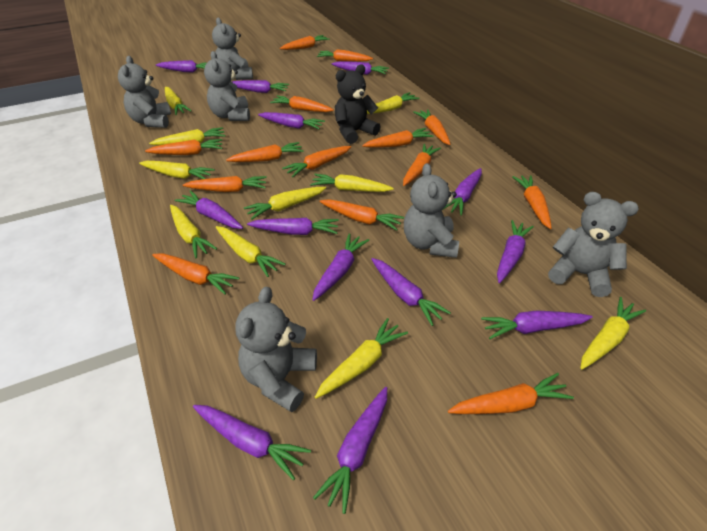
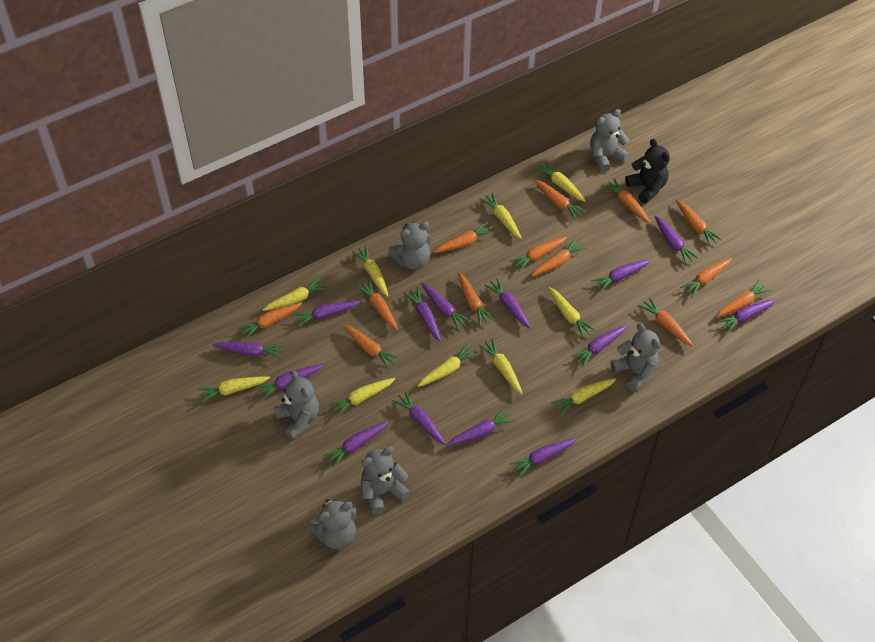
orange carrot: [145,139,223,155] [152,253,239,295] [183,176,267,192] [226,142,304,162] [270,96,334,112] [280,35,330,50] [282,146,351,177] [317,49,373,62] [320,199,404,231] [362,128,433,148] [403,144,441,186] [413,109,451,145] [448,373,574,414] [512,175,552,229] = 14 -> [237,302,302,340] [343,324,400,369] [355,279,398,330] [434,222,495,253] [458,272,495,326] [509,237,567,272] [531,238,587,276] [534,180,586,220] [603,179,650,223] [638,297,693,347] [676,199,723,246] [680,257,732,297] [716,280,771,318] = 13
purple carrot: [156,60,207,73] [175,190,243,229] [193,405,311,480] [232,80,289,93] [247,218,339,235] [258,112,325,129] [312,233,369,301] [313,387,387,514] [332,61,389,75] [371,258,451,326] [442,168,482,216] [481,310,593,339] [497,220,534,283] = 13 -> [213,342,284,358] [254,364,323,400] [292,301,361,328] [323,421,388,468] [392,391,445,445] [403,287,441,341] [421,282,471,330] [447,408,515,446] [484,278,531,328] [509,438,577,478] [571,325,627,368] [591,259,651,292] [655,216,699,264] [717,299,776,333] = 14

